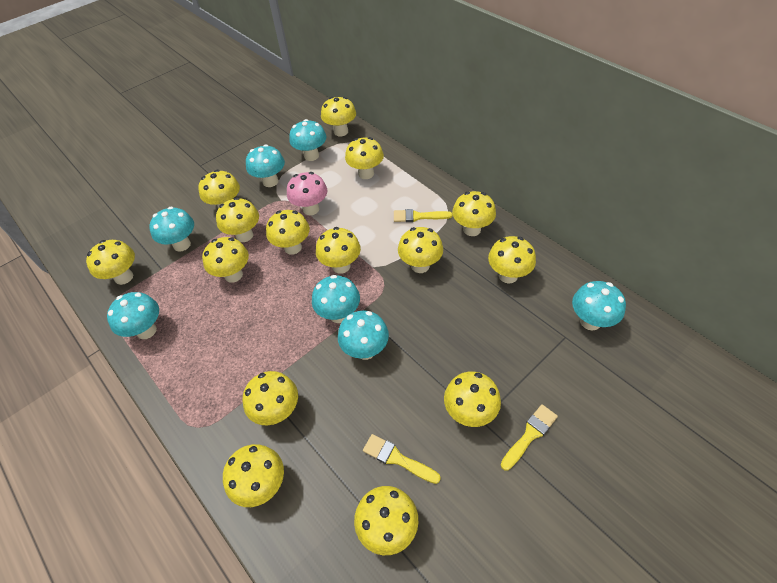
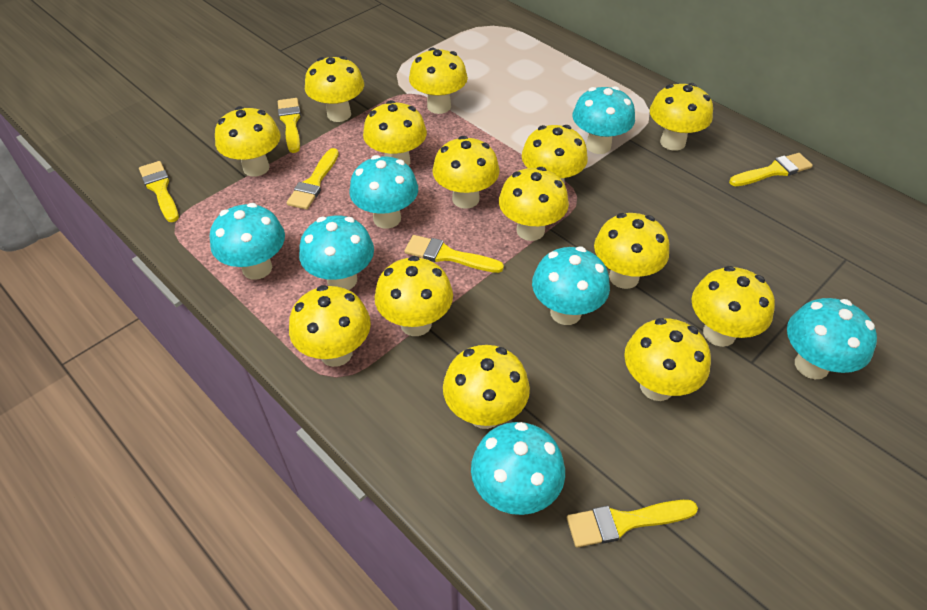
pink mushroom: [287,172,327,215] = 1 -> none = 0
yellow brush: [363,434,441,484] [394,209,453,222] [501,404,558,471] = 3 -> [139,161,179,222] [278,98,301,153] [287,148,339,210] [405,235,504,273] [567,500,698,548] [729,153,813,186] = 6
yellow mushroom: [86,240,135,285] [198,170,240,209] [202,237,249,283] [216,197,259,242] [223,444,284,507] [243,371,298,425] [266,210,310,255] [316,227,361,274] [321,97,356,136] [345,137,384,179] [354,486,418,555] [398,227,443,273] [444,371,501,427] [452,191,496,236] [488,236,536,284] = 15 -> [215,106,281,176] [289,285,371,367] [305,56,364,122] [363,100,427,166] [375,256,453,336] [409,48,468,114] [432,136,500,209] [443,345,530,429] [499,167,569,241] [522,125,588,184] [594,213,669,289] [624,318,711,401] [650,83,713,151] [692,266,775,347] = 14

